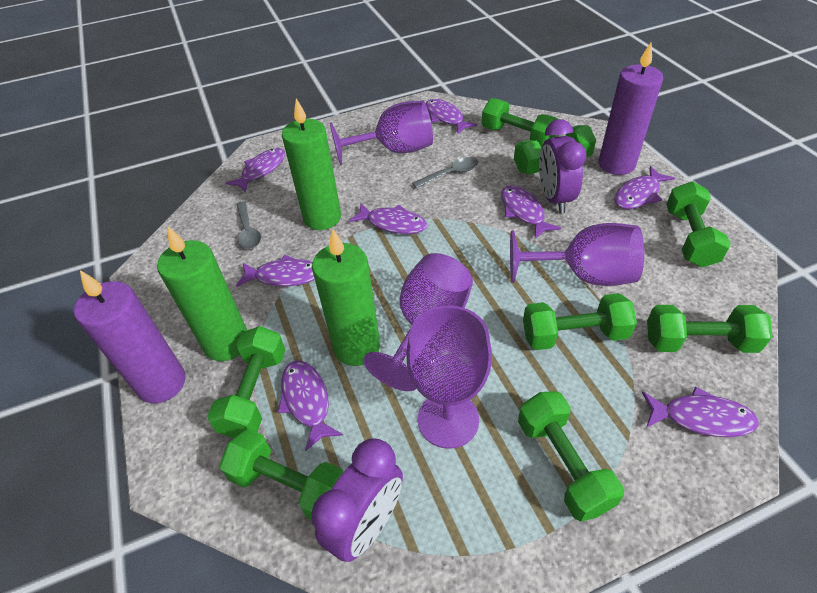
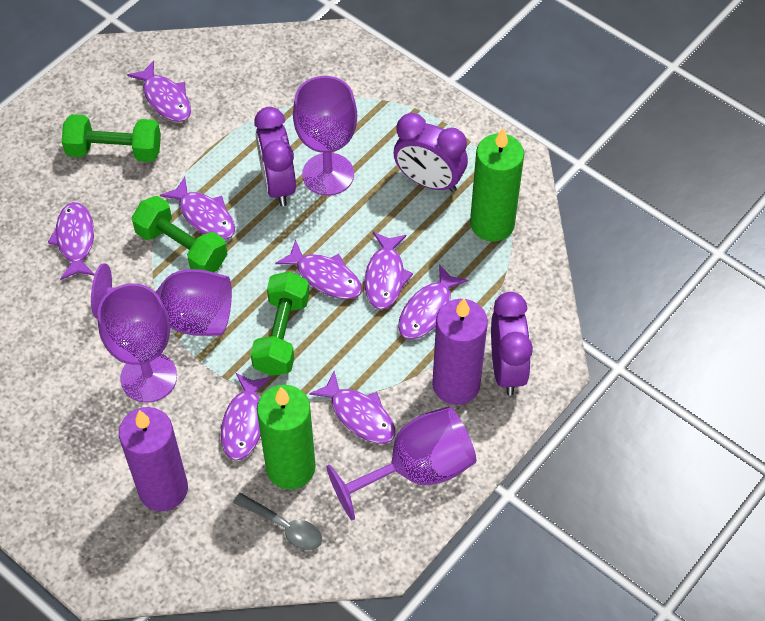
green candle: [157,226,247,361] [282,98,341,230] [312,228,380,366] = 3 -> [257,385,316,489] [470,128,524,242] = 2
green dumbbell: [207,326,285,438] [219,429,343,520] [482,98,558,147] [514,125,596,175] [518,391,624,521] [523,293,637,350] [647,305,772,353] [666,181,731,267] = 8 -> [62,114,161,162] [131,196,227,272] [251,272,309,376] = 3
grey spoon: [236,201,261,249] [412,157,478,188] = 2 -> [233,493,322,550] = 1
purple clock: [312,438,403,562] [539,119,586,213] = 2 -> [254,107,296,206] [394,113,468,192] [491,292,533,396] = 3

